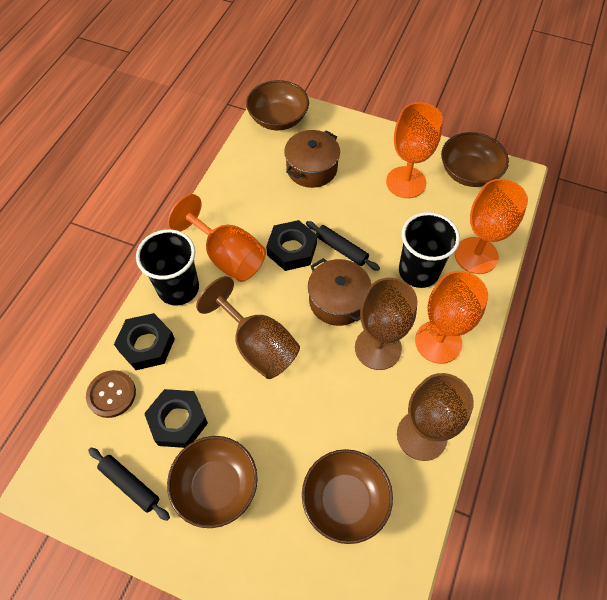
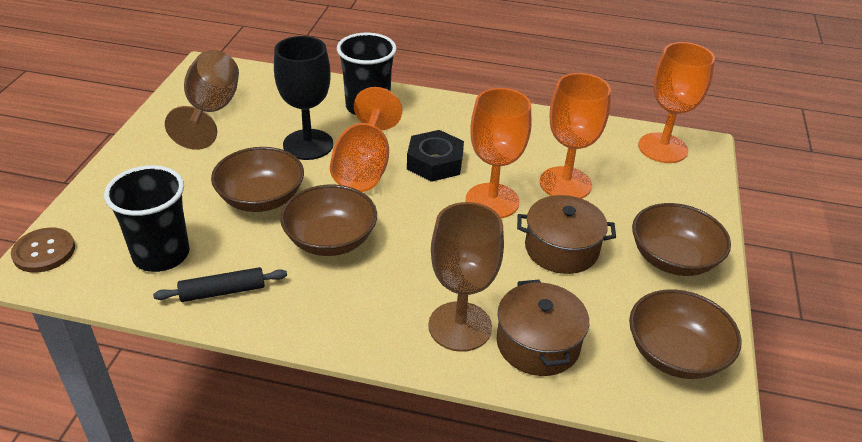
black goblet: none = 0 -> [274,36,333,160] = 1
black nut: [114,313,175,370] [144,389,208,448] [266,220,317,271] = 3 -> [407,130,464,182] = 1
black rolling pin: [88,448,170,521] [306,221,380,271] = 2 -> [153,267,287,302] = 1
brown goblet: [196,276,300,379] [355,278,417,370] [397,373,474,461] = 3 -> [165,50,239,150] [428,202,504,352] = 2

